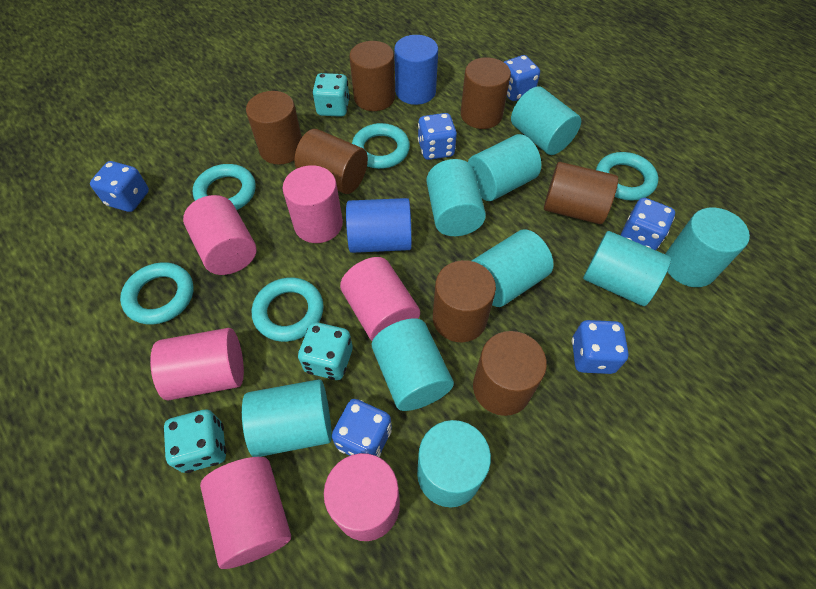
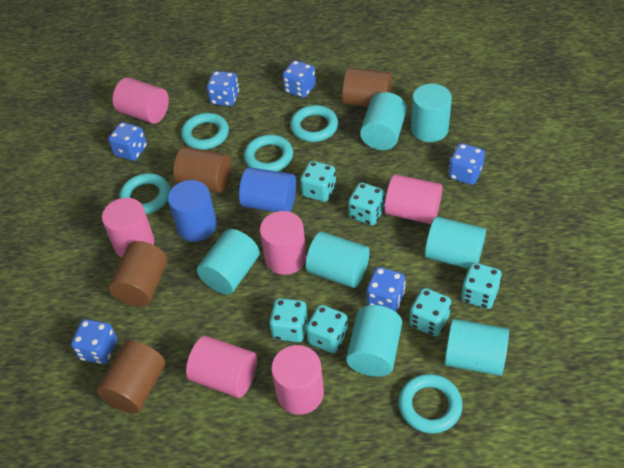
brown cylinder: [246,91,302,165] [294,129,368,194] [350,41,395,111] [433,260,496,342] [461,57,511,129] [473,331,547,416] [544,162,618,224] = 7 -> [97,340,165,414] [109,241,167,307] [173,147,231,193] [342,68,392,107] = 4
turquoise cylinder: [242,379,332,457] [372,318,454,411] [417,420,491,507] [426,159,486,236] [468,134,541,201] [472,229,554,307] [511,86,581,155] [583,231,671,306] [666,207,750,287] = 9 -> [197,229,260,295] [306,232,369,288] [346,305,402,377] [360,92,407,150] [411,84,452,142] [425,217,486,269] [444,319,509,376] = 7
turquoise dice: [164,410,226,473] [298,322,353,380] [312,73,350,117] = 3 -> [269,298,308,342] [300,161,336,202] [306,305,348,353] [348,182,385,225] [409,288,451,336] [461,263,502,309] = 6

